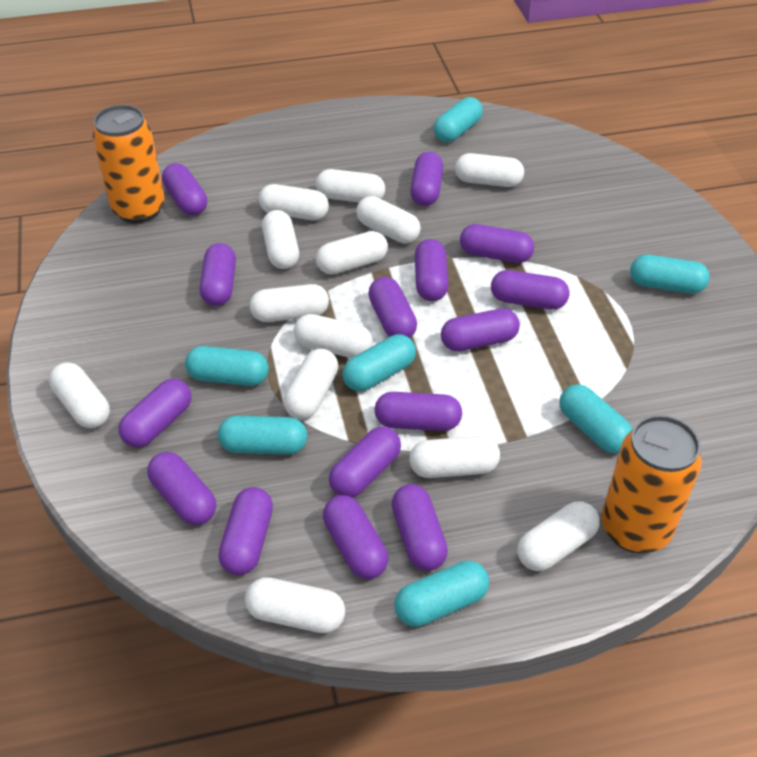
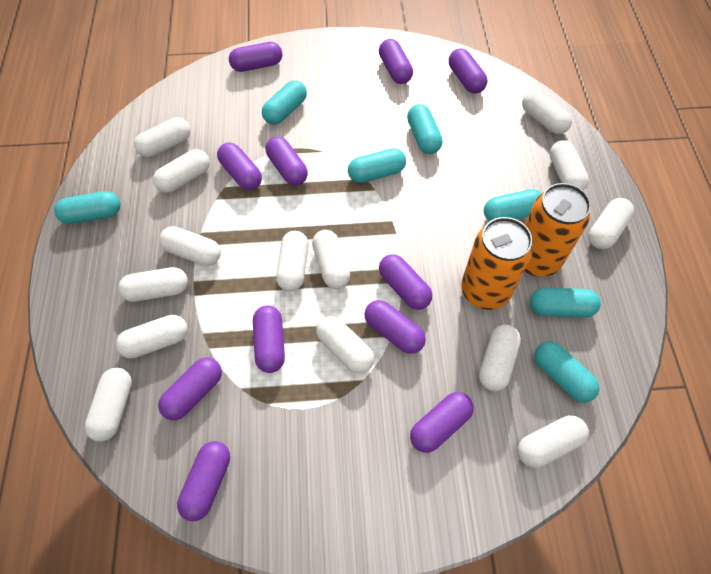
purple capsule: [119,379,191,448] [147,452,216,525] [162,163,207,216] [200,243,236,306] [218,487,273,575] [323,495,388,579] [329,426,401,497] [368,277,417,338] [375,392,462,431] [392,484,448,571] [410,152,443,206] [415,239,449,301] [441,308,520,351] [460,224,534,263] [491,270,569,310] = 15 -> [158,357,222,420] [177,441,230,521] [217,142,262,190] [229,42,282,72] [253,306,285,373] [266,137,308,186] [365,300,426,354] [379,39,413,84] [379,254,432,310] [410,392,474,453] [449,48,487,94] = 11
white capsule: [49,362,110,428] [245,577,345,633] [250,284,329,322] [259,184,329,220] [262,210,299,269] [284,349,338,419] [294,314,373,358] [316,169,385,202] [316,231,388,275] [356,196,421,244] [409,436,500,478] [455,153,524,187] [517,501,600,571] = 13 -> [85,368,132,442] [116,315,188,359] [118,267,188,302] [134,117,191,157] [153,149,210,193] [159,226,221,266] [276,231,308,291] [312,230,350,289] [316,316,374,373] [479,325,521,391] [518,415,589,468] [522,90,572,134] [549,140,589,190] [589,198,634,249] = 14

